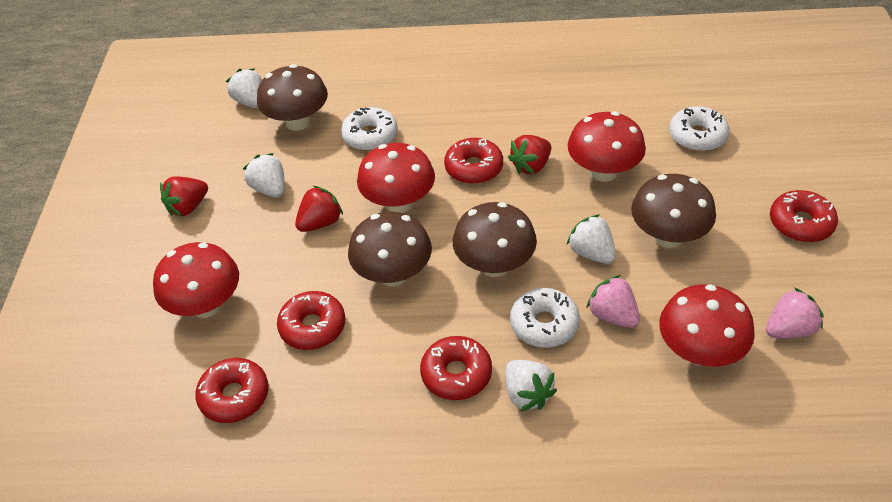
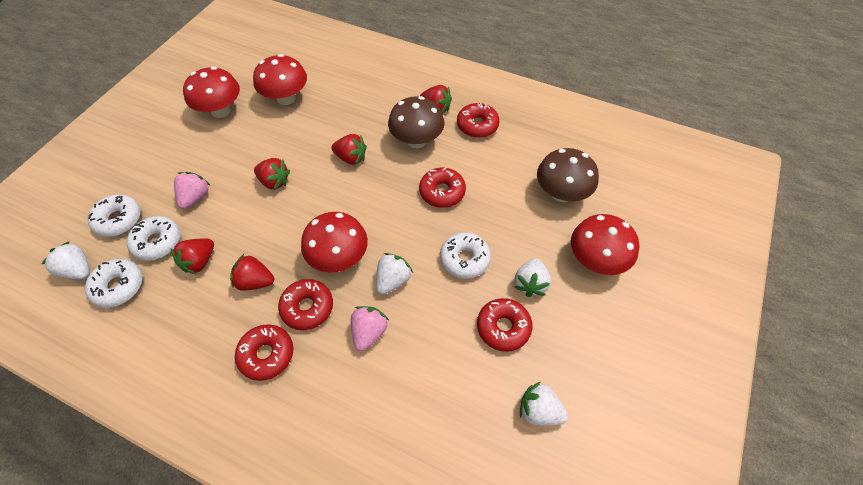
brown mushroom: [257,64,328,131] [348,212,432,286] [453,202,537,277] [631,174,716,248] = 4 -> [388,96,445,148] [537,148,599,202] = 2
red strawberry: [160,176,208,216] [295,186,343,232] [508,135,551,174] = 3 -> [171,238,214,274] [230,254,274,291] [254,158,290,190] [331,134,367,165] [420,85,452,113] = 5
white donut: [341,107,398,151] [510,288,580,348] [669,106,730,151] = 3 -> [85,259,143,308] [87,194,141,237] [127,216,180,261] [440,232,491,279] = 4

